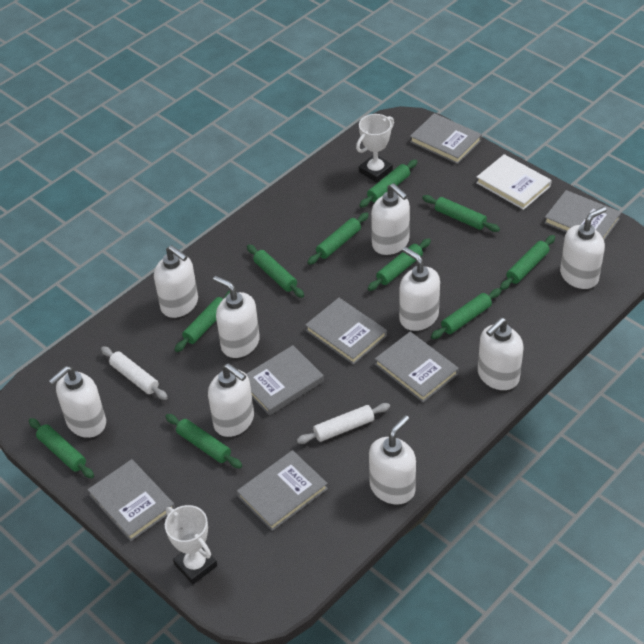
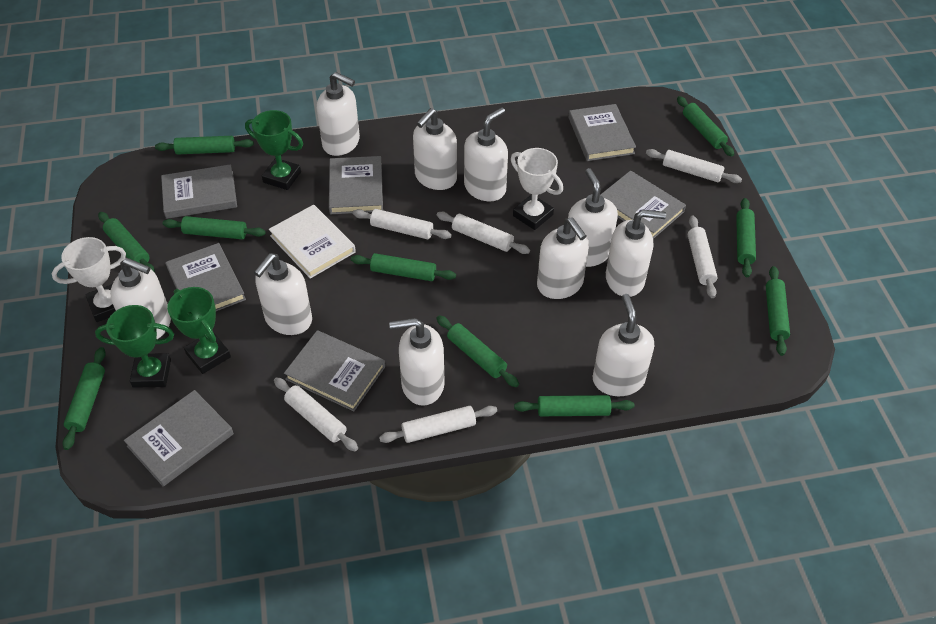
green trophy: none = 0 -> [95,305,174,388] [167,287,231,374] [245,110,303,190] = 3
white rolling pin: [101,346,168,400] [297,403,390,444] = 2 -> [274,377,358,451] [353,209,452,239] [379,406,497,443] [437,212,530,254] [646,149,742,183] [688,216,717,298] = 6
white soap dispenser: [49,366,106,438] [154,245,198,318] [208,363,254,437] [213,276,260,358] [369,415,416,505] [371,183,410,255] [399,247,440,331] [478,318,523,390] [560,206,606,289] = 9 -> [110,258,171,339] [254,253,312,335] [317,72,360,156] [389,318,444,406] [413,108,457,190] [464,107,508,201] [537,217,589,299] [568,168,618,267] [593,294,654,396] [606,210,666,297] = 10

